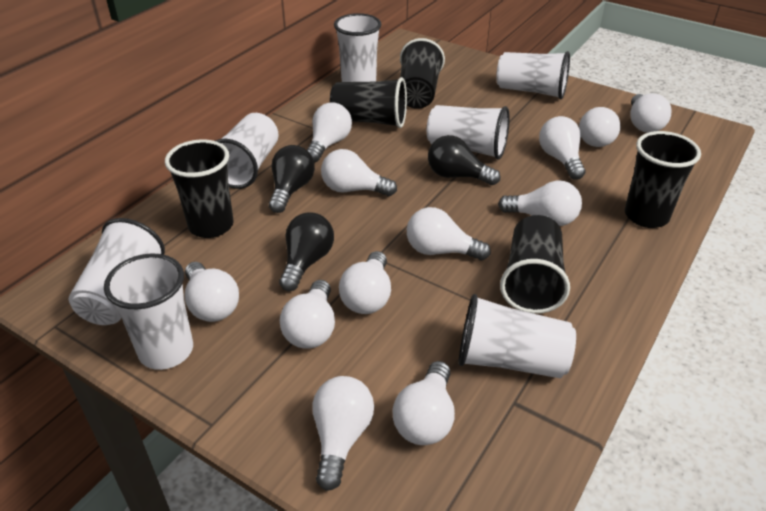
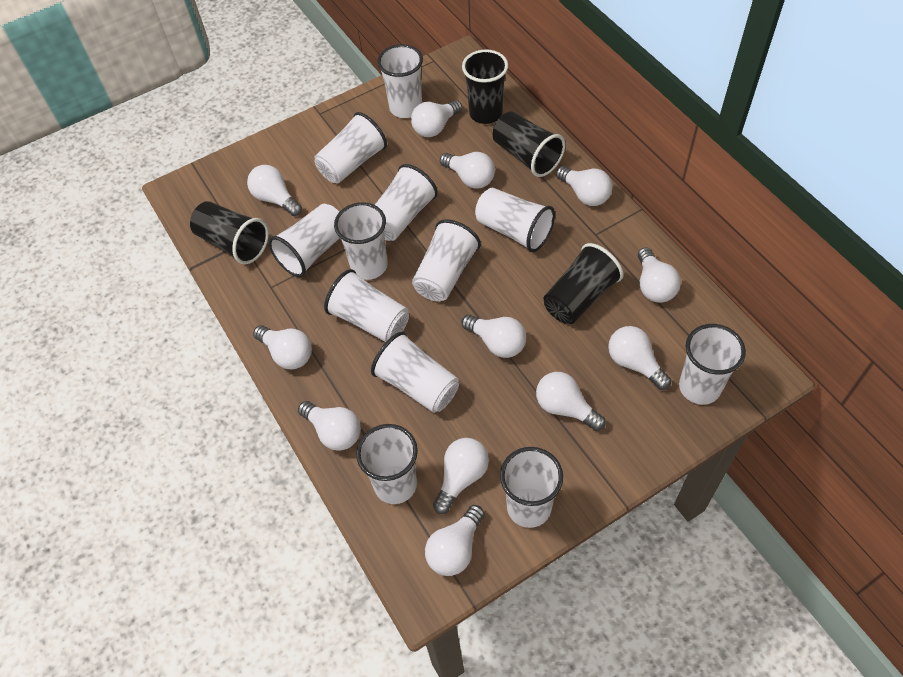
black cup: [165,139,234,238] [330,77,407,128] [400,38,445,109] [500,215,570,314] [625,131,701,228] = 5 -> [190,201,269,264] [462,49,508,124] [493,111,565,177] [544,243,623,324] = 4
black light bulb: [269,145,315,213] [279,213,334,291] [428,135,500,185] = 3 -> none = 0
white cup: [69,218,165,325] [104,254,193,370] [215,113,279,189] [334,13,381,82] [427,105,510,160] [458,294,576,378] [496,51,570,99] = 7 -> [269,204,340,277] [314,112,387,183] [324,269,409,342] [334,202,388,280] [356,424,418,504] [371,332,459,413] [375,164,438,241] [377,44,423,118] [412,219,481,302] [475,188,555,252] [500,447,563,528] [679,324,746,405] = 12

